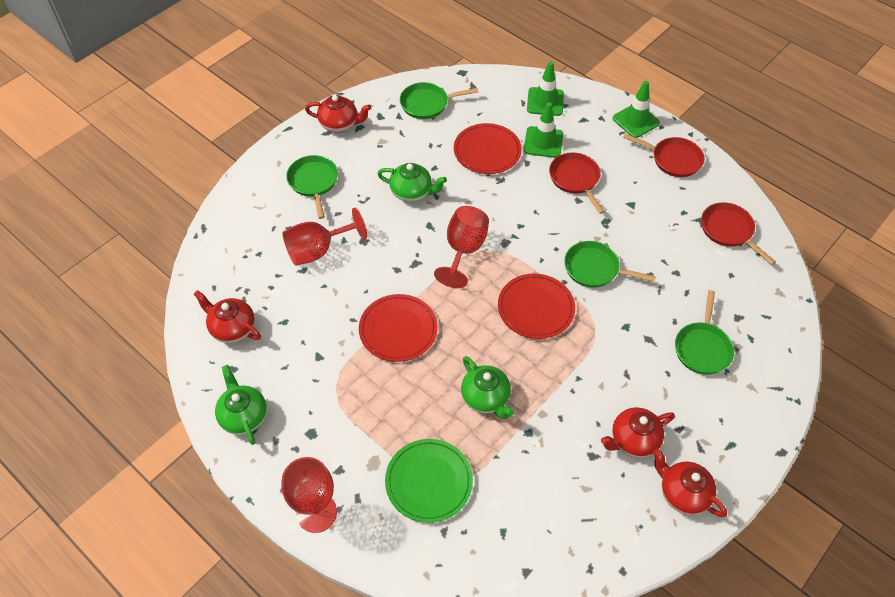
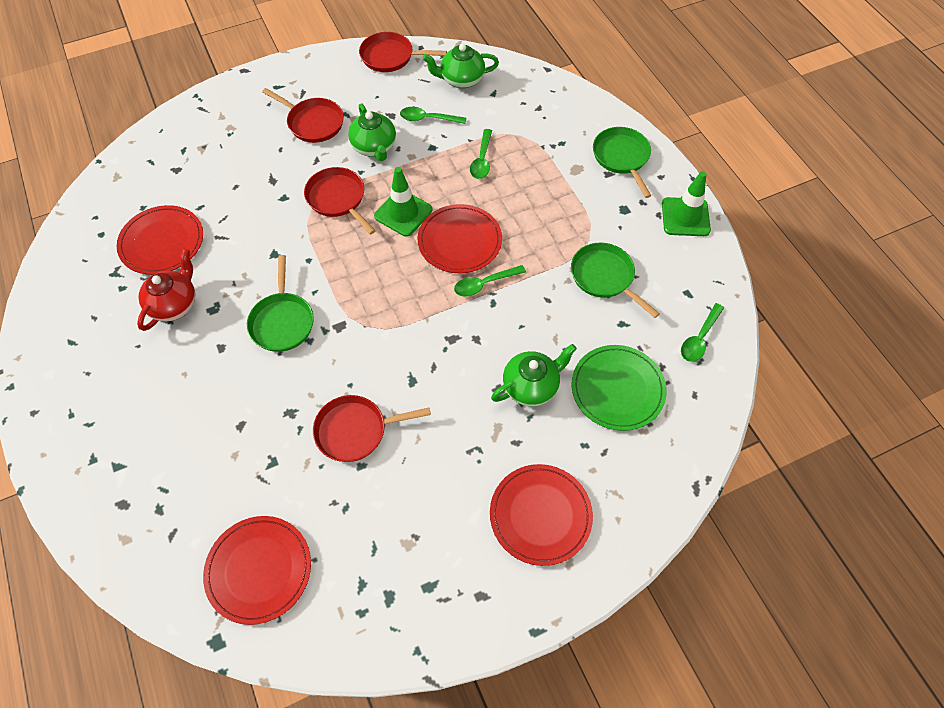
green pan: [286,155,338,219] [400,82,479,119] [564,241,656,288] [675,290,734,375] = 4 -> [247,255,314,352] [571,242,660,318] [593,127,652,198] = 3
green spoon: none = 0 -> [400,107,466,124] [454,265,526,297] [470,129,492,179] [681,303,724,362] = 4
green traffic cone: [524,102,563,158] [527,61,564,116] [612,81,660,138] = 3 -> [374,167,432,237] [662,171,711,236] = 2
red goblet: [282,457,337,533] [283,208,367,266] [434,206,489,288] = 3 -> none = 0
red pan: [549,152,605,214] [623,134,704,177] [701,202,776,265] = 3 -> [262,88,344,143] [304,167,376,235] [313,395,431,462] [359,32,447,72] = 4
red plate: [359,294,438,362] [454,123,522,174] [498,273,575,339] = 3 -> [117,205,203,275] [203,516,311,625] [417,204,502,273] [490,464,593,566] = 4
red teapot: [194,290,261,343] [305,95,371,132] [601,407,675,458] [653,449,727,517] = 4 -> [137,249,195,331] = 1

